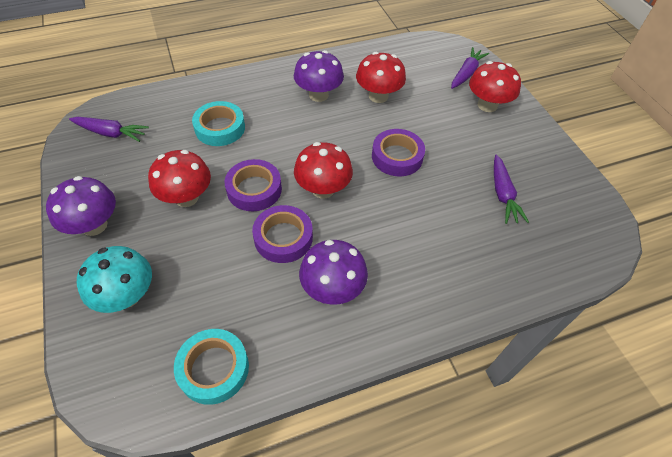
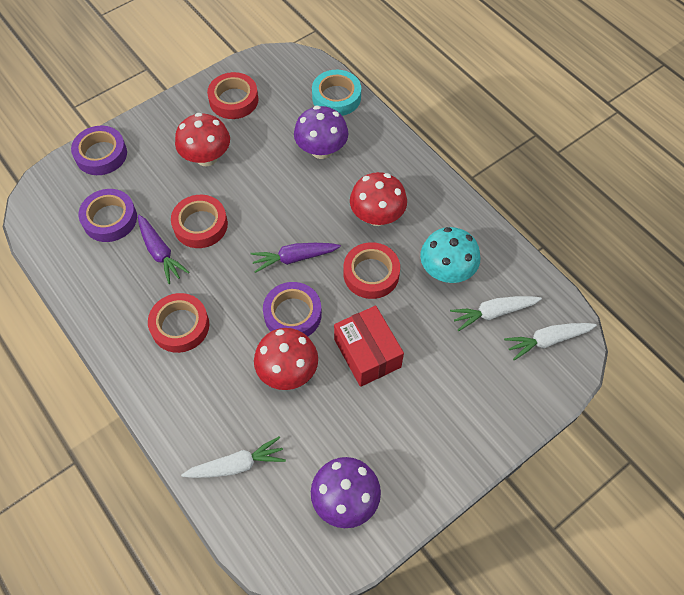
purple carrot: [69,117,149,142] [451,47,489,89] [494,155,529,224] = 3 -> [138,215,190,284] [250,243,341,273] = 2
purple mushroom: [46,176,116,236] [294,50,344,102] [299,240,368,305] = 3 -> [294,106,348,159] [311,457,381,528] = 2
red box: none = 0 -> [334,306,404,387] = 1
red mushroom: [148,150,211,207] [294,142,353,198] [356,52,406,103] [469,61,521,112] = 4 -> [175,113,230,166] [254,328,318,390] [350,172,407,226] = 3
red tape: none = 0 -> [148,293,209,353] [171,195,228,248] [207,72,258,119] [344,242,400,299] = 4
turquoise tape: [174,329,249,405] [192,101,245,146] = 2 -> [312,70,361,116] = 1
white carrot: none = 0 -> [181,436,286,478] [450,296,542,331] [504,323,597,361] = 3

